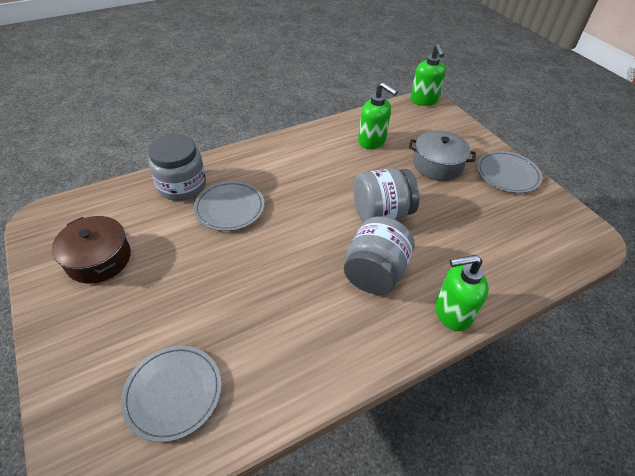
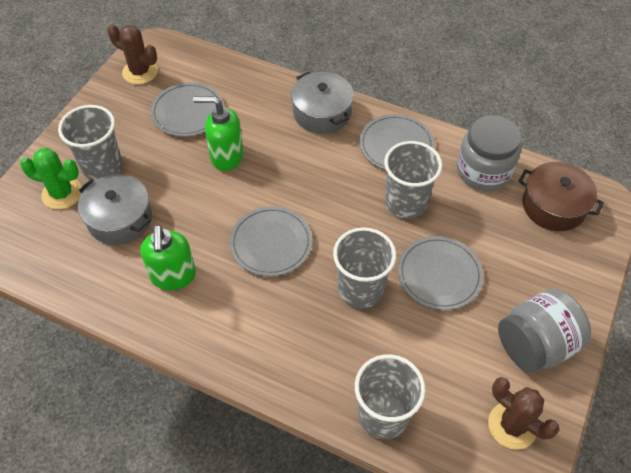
brown cactus: none = 0 -> [107,24,158,84] [488,377,559,450] = 2
green cactus: none = 0 -> [20,148,82,210] = 1
green soap dispenser: [358,82,398,149] [410,44,446,106] [435,255,489,331] = 3 -> [140,225,196,290] [193,96,244,171] = 2
grey cup: none = 0 -> [58,105,123,181] [333,227,396,309] [355,354,426,439] [384,141,442,219] = 4
grey jar: [148,134,206,201] [344,216,414,295] [354,168,420,223] = 3 -> [457,115,521,191] [498,288,591,373] = 2
grey plate: [121,346,222,442] [194,181,264,231] [477,151,542,193] = 3 -> [151,82,224,137] [230,206,312,276] [359,114,435,170] [398,236,483,310] = 4
grey pot: [409,130,476,181] = 1 -> [78,174,152,245] [291,72,354,134] = 2

